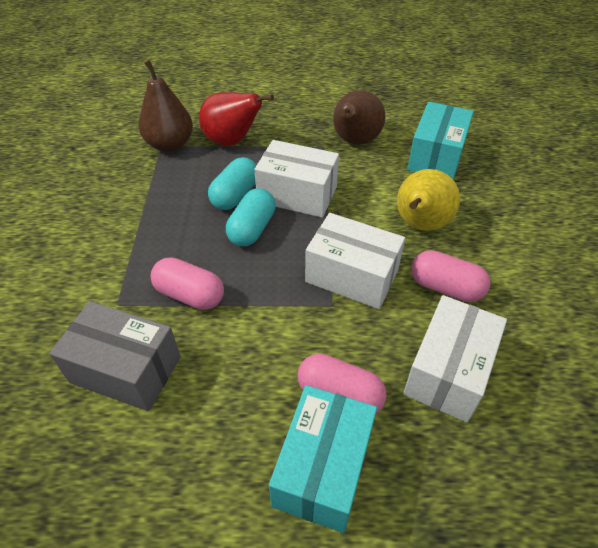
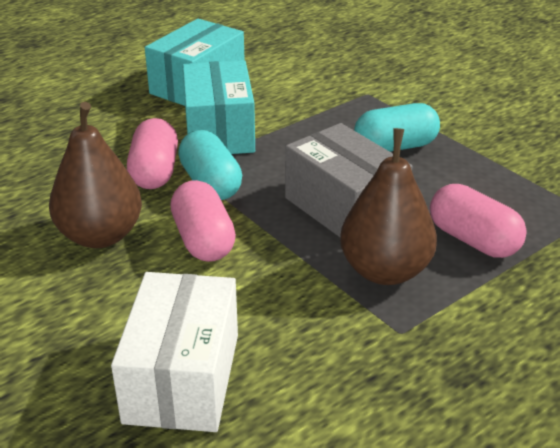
red pear: [199,92,274,146] = 1 -> none = 0
white box: [254,140,339,218] [305,213,405,309] [403,295,507,422] = 3 -> [111,272,238,432] = 1
yellow pear: [397,169,460,231] = 1 -> none = 0

